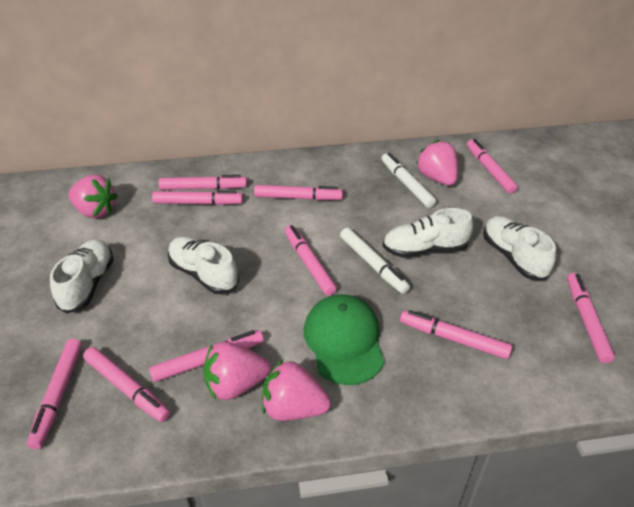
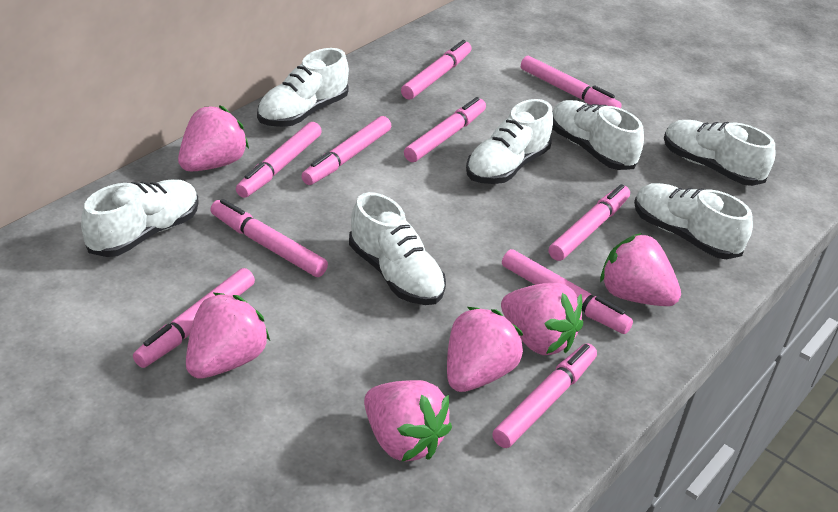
green cap: [304,294,384,385] = 1 -> none = 0
pink strawberry: [68,175,118,218] [203,341,271,400] [262,360,331,421] [416,140,458,186] = 4 -> [178,105,249,171] [186,292,270,379] [364,380,452,462] [447,307,523,392] [501,283,583,355] [600,233,681,306] = 6
white marker: [340,228,410,294] [382,153,436,208] = 2 -> none = 0
white shoe: [50,239,114,314] [168,236,239,294] [383,208,473,258] [483,216,556,280] = 4 -> [81,179,199,257] [257,48,349,127] [349,192,446,305] [466,99,553,184] [552,100,644,170] [634,183,753,259] [664,120,775,186] = 7

